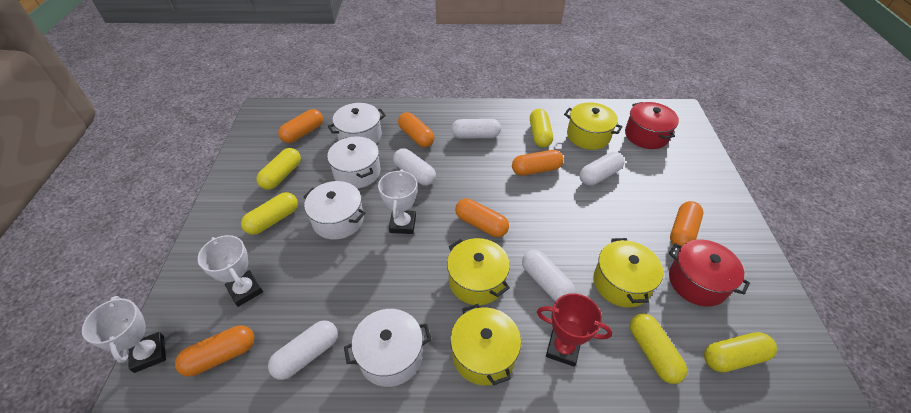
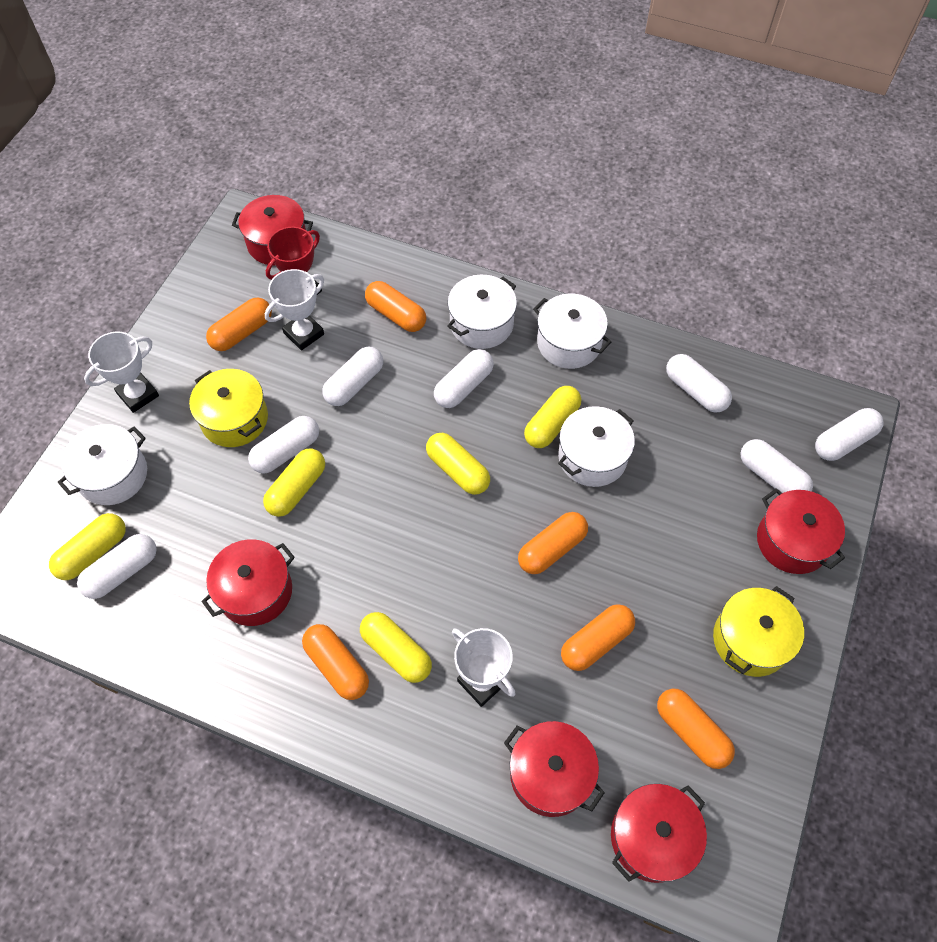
red pot: [625,102,679,149] [669,239,750,306] = 2 -> [201,539,295,626] [232,195,313,265] [504,721,605,817] [611,784,707,883] [757,488,845,574] = 5
white capsule: [268,320,338,380] [393,148,436,186] [451,119,501,139] [522,250,575,302] [580,152,625,186] = 5 -> [77,534,157,599] [248,416,319,474] [322,347,383,406] [434,349,494,408] [666,354,732,413] [740,439,813,493] [815,408,884,461] = 7
yellow pot: [447,238,510,305] [450,304,521,385] [564,102,623,150] [593,238,663,308] = 4 -> [189,369,268,447] [713,586,804,677] = 2

